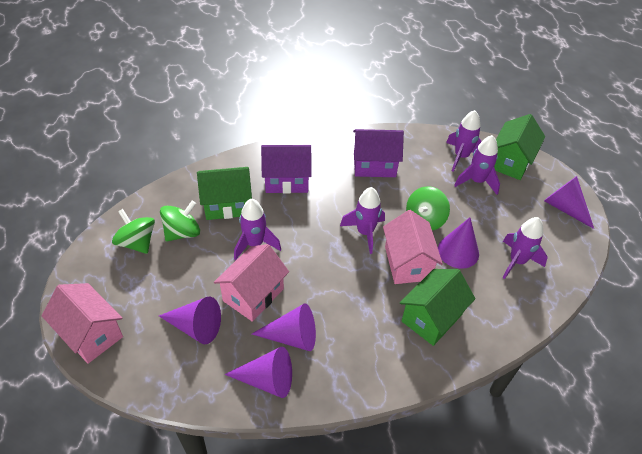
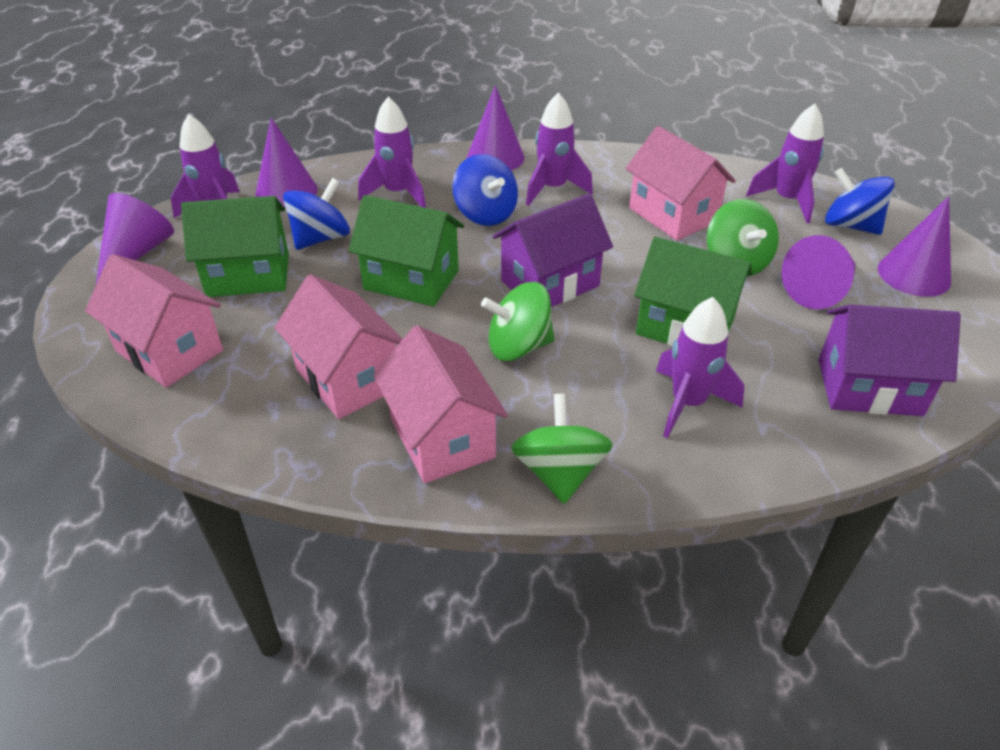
blue spinning top: none = 0 -> [283,178,350,250] [452,154,518,226] [825,168,895,235] = 3
pink house: [42,283,123,364] [214,244,289,322] [383,210,443,284] = 3 -> [85,254,223,388] [275,274,403,419] [373,325,508,483] [626,126,736,240] = 4

